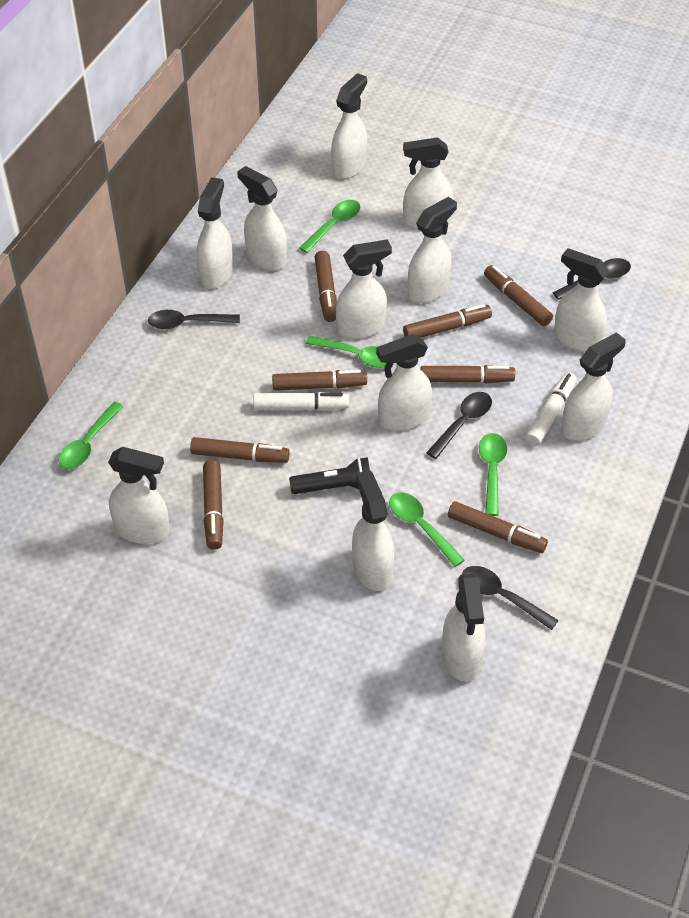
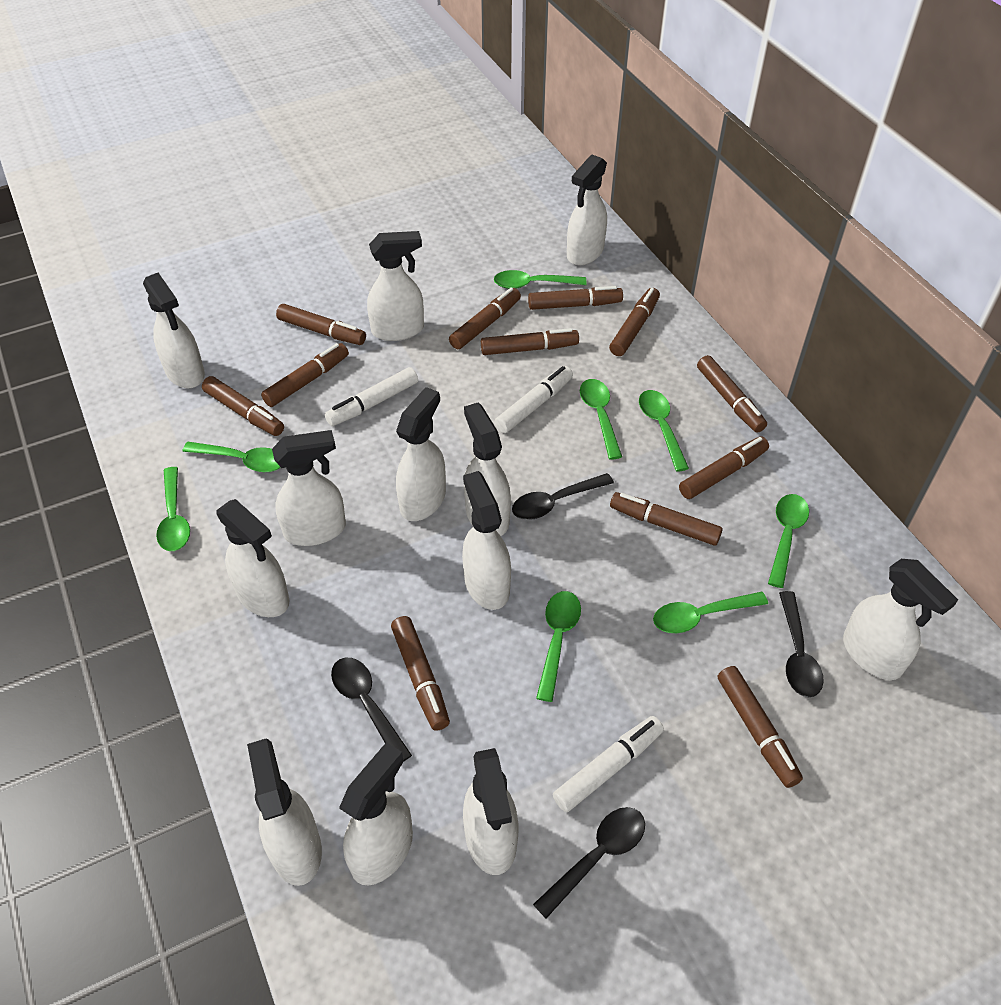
black flashlight: [289,457,370,494] = 1 -> none = 0
brown marker: [190,437,290,463] [203,460,224,550] [272,370,367,391] [314,251,337,322] [403,304,492,338] [420,365,515,383] [448,501,548,553] [484,265,553,326] = 8 -> [202,376,284,436] [261,343,349,407] [276,304,366,345] [391,616,450,731] [449,288,521,349] [481,328,579,355] [528,286,623,310] [609,288,660,356] [610,492,723,546] [679,436,769,499] [697,355,767,433] [718,666,803,788] = 12
green spoon: [59,402,124,469] [299,200,360,253] [306,336,386,368] [389,492,465,567] [479,433,507,516] = 5 -> [156,467,190,551] [183,442,281,472] [494,270,587,289] [536,591,581,702] [580,379,622,460] [639,390,689,472] [653,592,768,633] [768,494,809,588] = 8
white marker: [253,392,349,411] [525,372,577,446] = 2 -> [325,367,418,426] [495,366,573,433] [553,716,664,812] = 3

